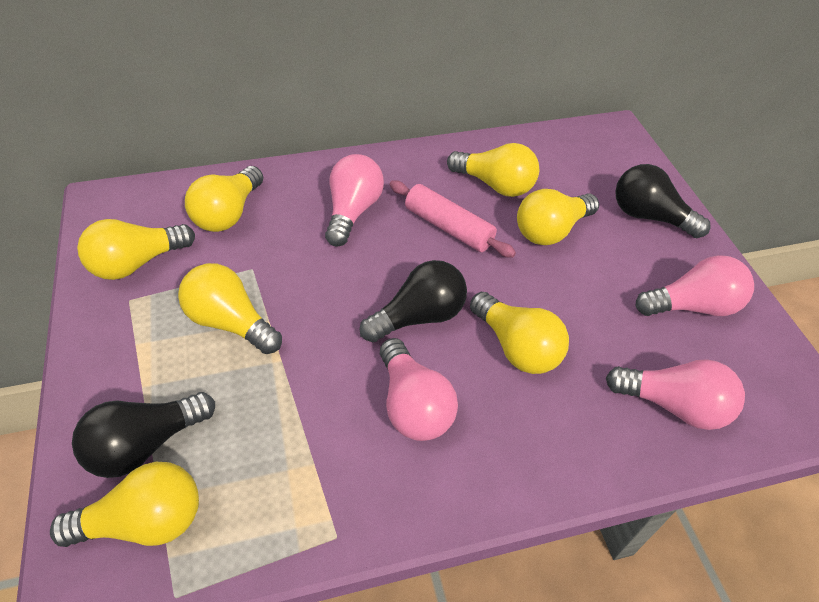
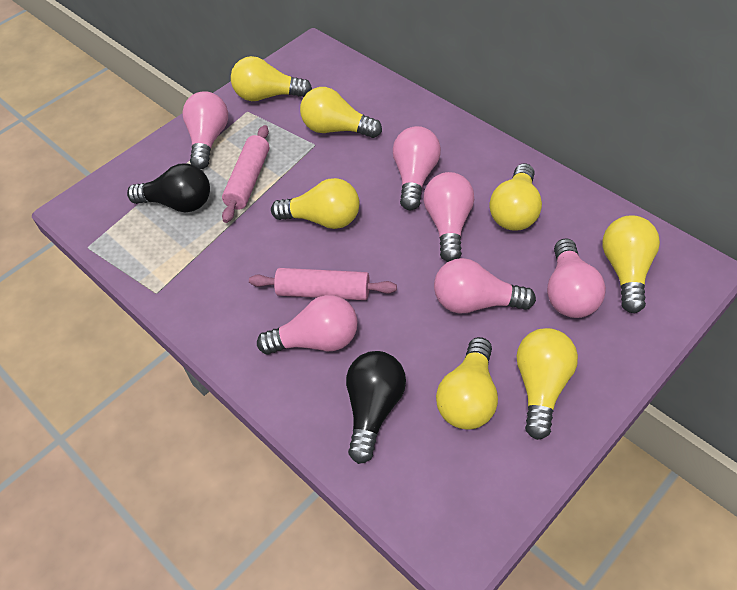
black light bulb: [72,392,215,478] [360,260,467,342] [615,164,710,238] = 3 -> [127,163,210,212] [346,351,406,464] = 2
pink light bulb: [325,154,384,246] [380,338,458,441] [606,359,745,430] [635,255,754,316] = 4 -> [183,91,228,169] [257,295,358,355] [393,126,441,210] [424,172,474,262] [434,258,536,314] [547,238,606,318] = 6
pink rolling pin: [389,181,516,258] = 1 -> [222,125,269,223] [249,268,397,300] = 2

